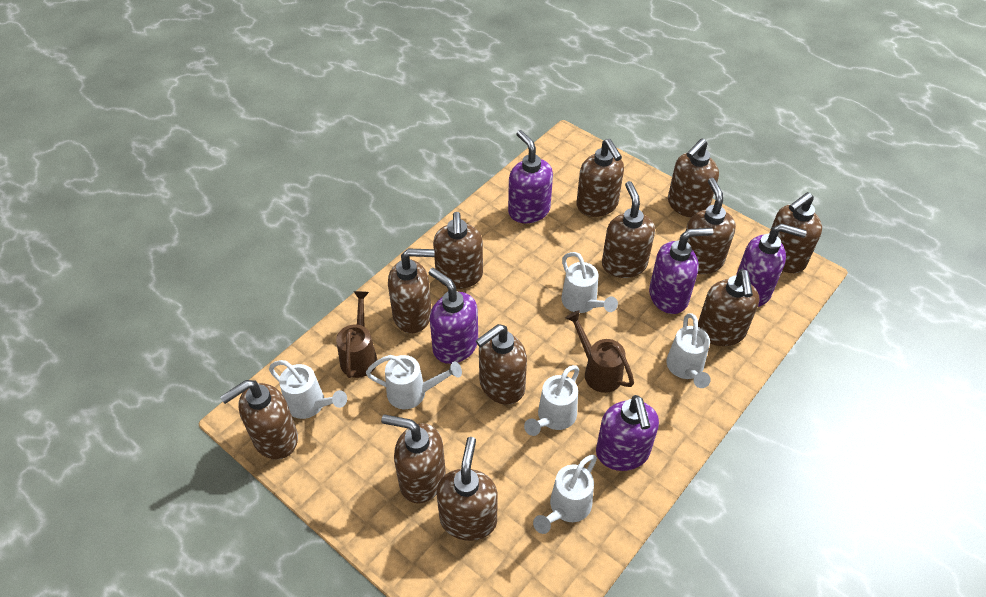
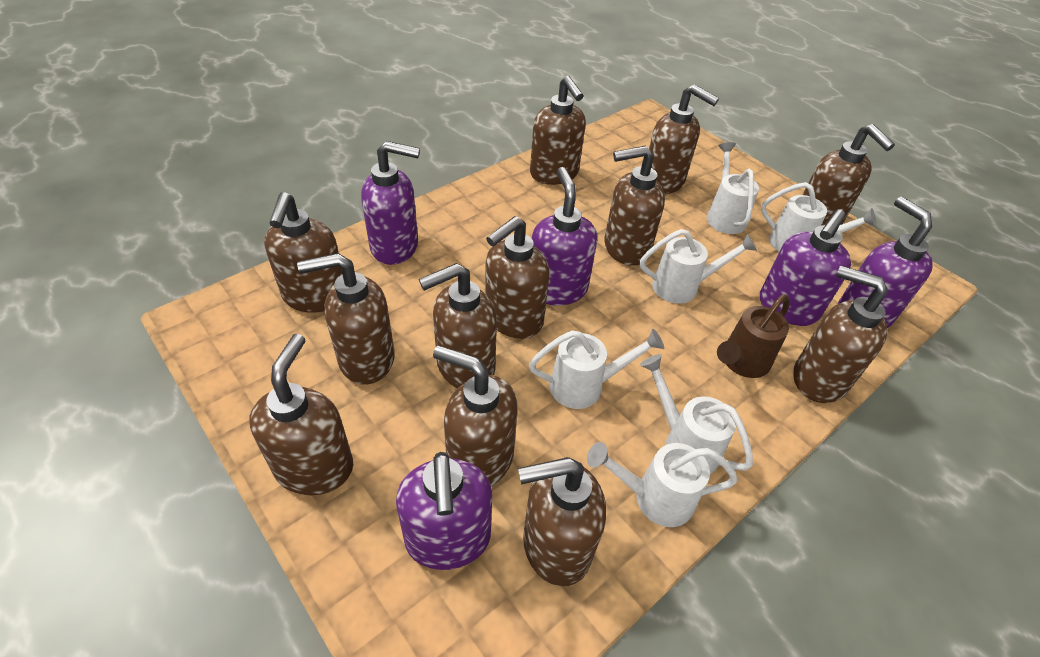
brown watering can: [336,291,378,378] [566,310,634,393] = 2 -> [717,294,790,378] = 1

